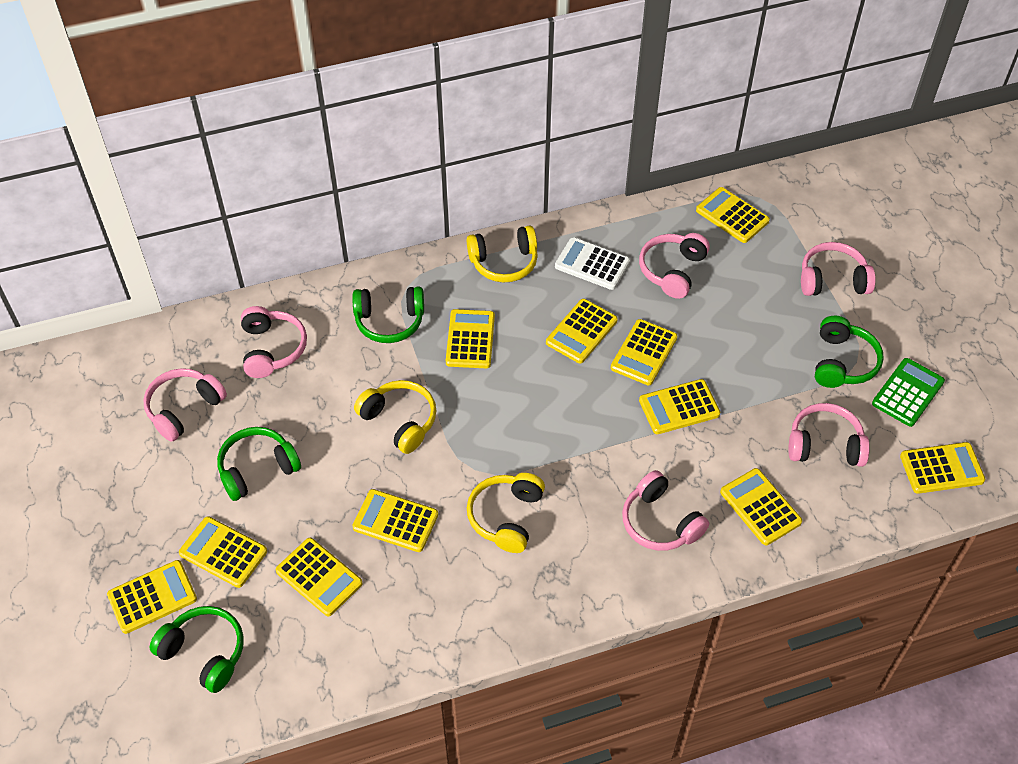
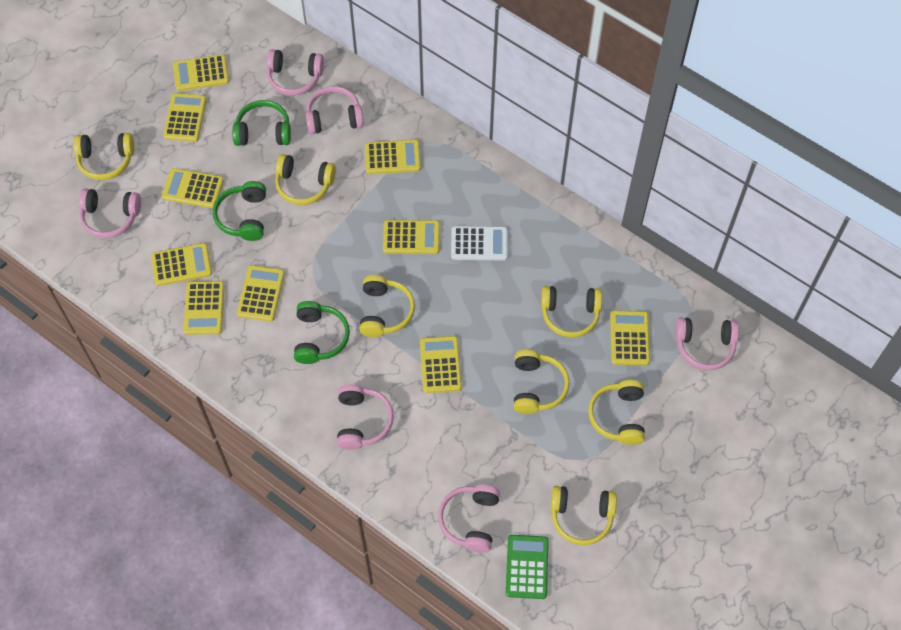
green headphones: [150,606,244,693] [217,427,301,501] [353,287,424,343] [815,316,884,388] = 4 -> [213,181,266,241] [232,100,291,146] [294,301,350,364] = 3
yellow calculator: [107,560,197,634] [179,516,267,588] [276,538,363,616] [352,489,438,552] [446,309,495,368] [546,299,618,363] [611,319,677,385] [639,379,720,434] [696,187,770,243] [720,468,802,545] [900,442,985,494] = 11 -> [151,243,212,286] [162,168,224,208] [163,93,206,142] [173,54,229,91] [184,281,225,335] [237,265,285,322] [365,140,421,174] [383,220,440,254] [420,336,462,393] [610,310,650,366] = 10
yellow headphones: [354,380,436,454] [467,225,538,282] [467,473,545,553] = 3 -> [74,133,134,180] [275,154,336,205] [359,275,415,337] [513,350,570,414] [541,286,602,338] [551,486,617,545] [588,380,645,445] = 7

